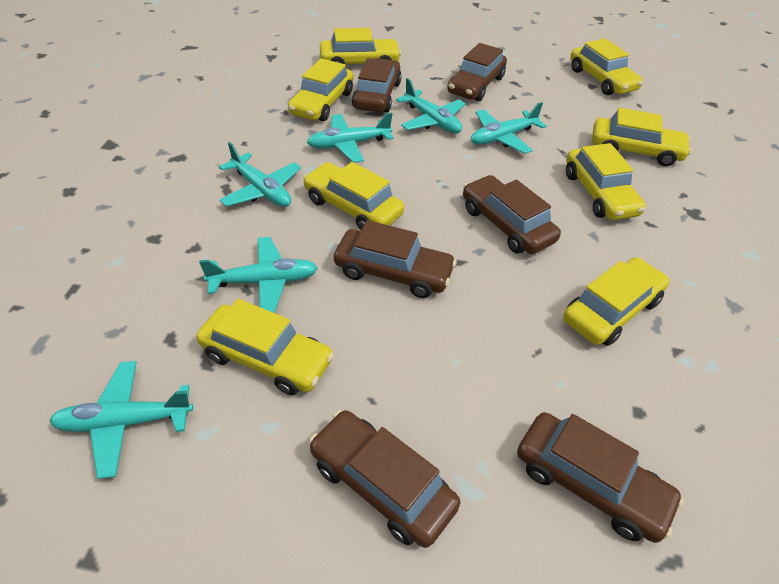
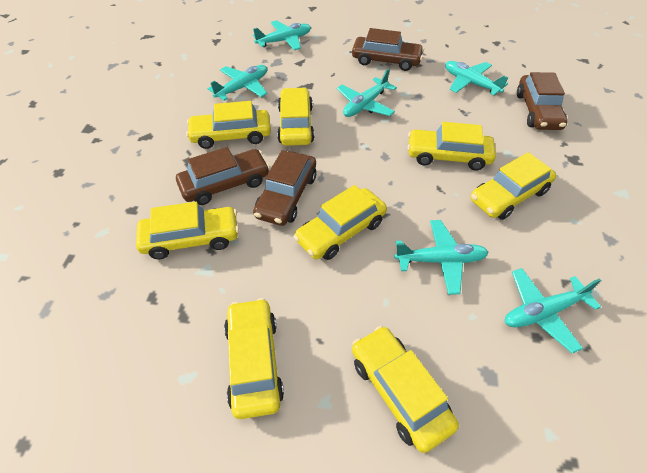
brown car: [309,410,460,548] [334,220,457,298] [352,58,402,112] [447,43,507,101] [463,175,561,254] [517,412,684,543] = 6 -> [176,147,270,205] [253,150,316,226] [352,28,424,71] [517,72,568,130] = 4

